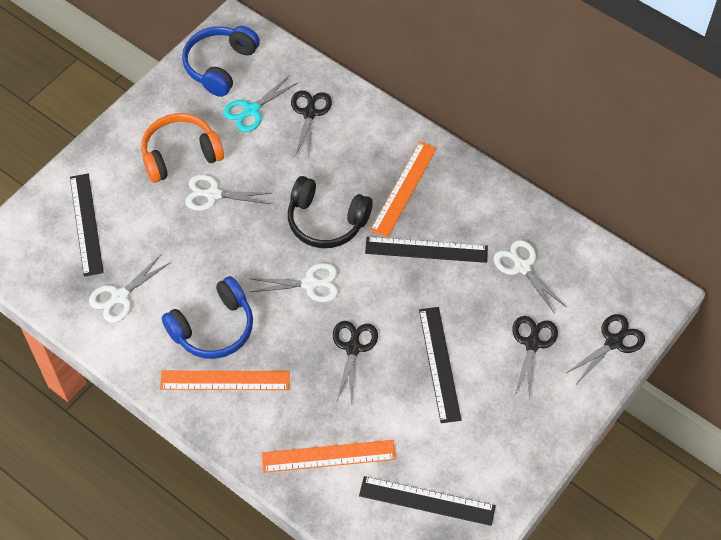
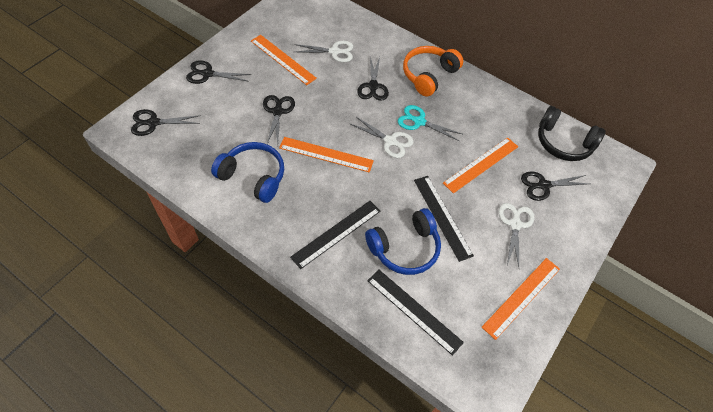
black ruler: [70,173,104,277] [359,476,496,526] [365,237,488,263] [419,307,461,423] = 4 -> [290,201,380,269] [367,269,464,356] [414,176,474,262] = 3
black scissors: [291,90,332,157] [333,321,378,405] [513,316,558,398] [565,314,645,383] = 4 -> [131,109,201,136] [186,60,251,84] [263,95,295,145] [357,56,389,101] [521,171,589,201] = 5
orange ruler: [160,371,290,390] [262,440,396,473] [370,142,437,237] = 3 -> [251,35,317,85] [279,137,374,173] [443,138,518,193] [482,258,560,340] = 4
white scissors: [89,255,171,323] [185,175,271,211] [249,263,338,302] [494,240,566,314] = 4 -> [294,41,353,62] [351,116,414,158] [499,203,534,267] = 3

